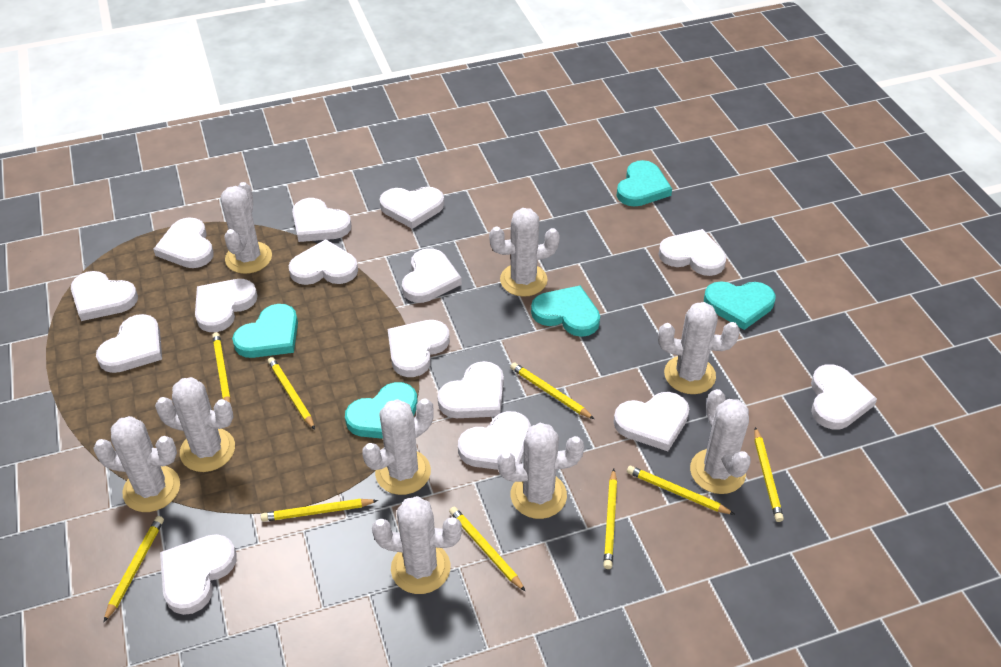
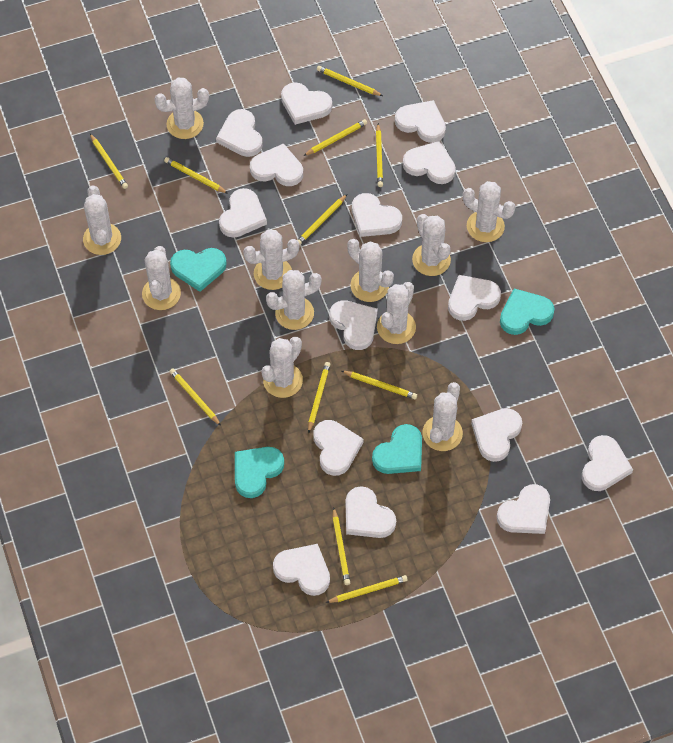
turquoise heart: [232,304,298,358] [345,382,418,439] [531,286,600,337] [617,160,672,207] [704,281,776,330] = 5 -> [170,248,227,292] [235,447,284,498] [372,424,422,474] [500,288,555,335] = 4
white cactus: [93,416,180,512] [155,377,235,472] [221,182,272,274] [362,398,434,495] [372,496,462,594] [489,208,560,297] [498,423,584,519] [658,302,740,394] [690,389,751,494] = 9 -> [83,186,121,255] [142,246,181,310] [154,78,209,139] [243,230,299,290] [261,337,303,398] [266,270,322,330] [347,239,394,302] [377,282,416,344] [412,214,451,276] [422,382,463,451] [463,181,515,242] = 11
yellow pencil: [103,516,164,623] [212,332,231,402] [261,499,378,522] [268,357,315,430] [449,507,526,592] [510,362,594,419] [603,469,617,569] [627,466,735,515] [754,427,784,522] = 9 -> [90,134,128,189] [164,157,228,193] [169,368,221,426] [297,194,347,246] [303,119,367,156] [308,362,330,434] [317,66,383,96] [326,575,408,603] [333,507,350,585] [342,371,417,399] [376,123,383,187] = 11

